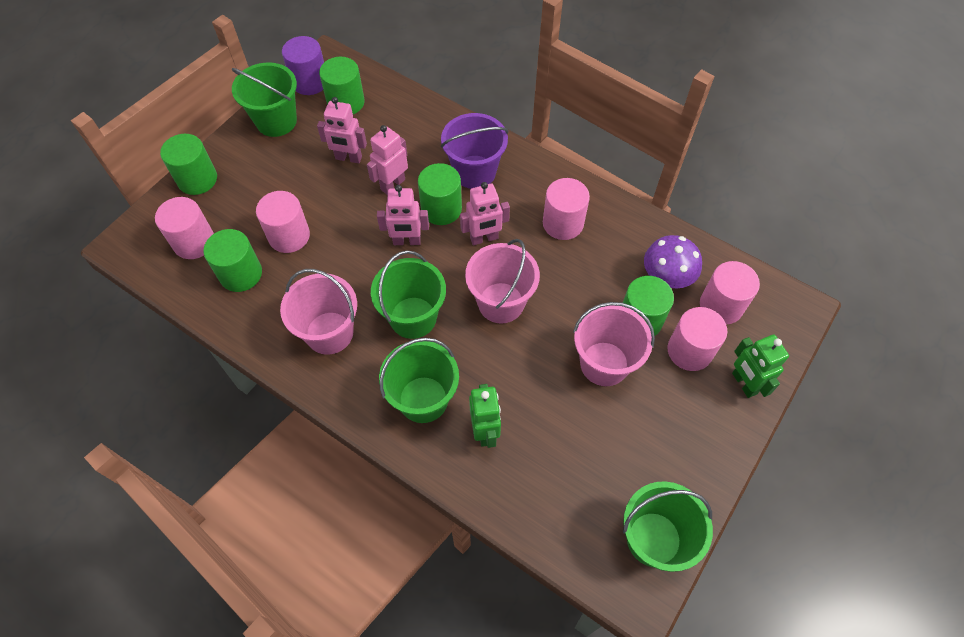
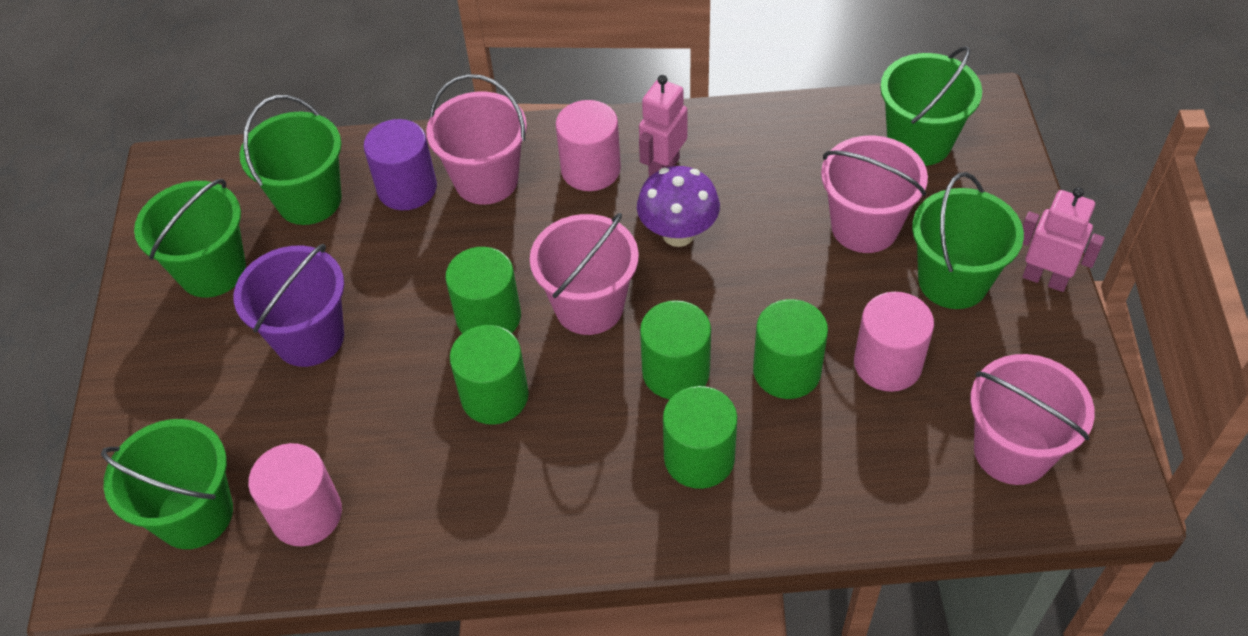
green bucket: [232,62,297,137] [371,250,446,339] [379,338,459,423] [623,481,713,572] = 4 -> [101,419,233,549] [134,179,246,298] [240,95,342,225] [880,46,982,166] [912,172,1024,309] = 5
green robot: [469,384,501,448] [732,334,789,398] = 2 -> none = 0
pink bucket: [280,269,357,355] [465,239,540,323] [573,302,655,386] = 3 -> [426,74,527,205] [530,213,639,335] [821,135,928,253] [970,354,1095,485] = 4
pink cylinder: [155,197,214,259] [256,191,310,253] [543,178,590,240] [667,307,727,371] [700,261,760,325] = 5 -> [248,443,342,546] [555,100,621,191] [854,292,934,392] = 3
pink robot: [317,97,367,163] [367,125,408,195] [377,185,429,245] [460,182,510,245] = 4 -> [639,75,687,177] [1023,187,1105,292] = 2

